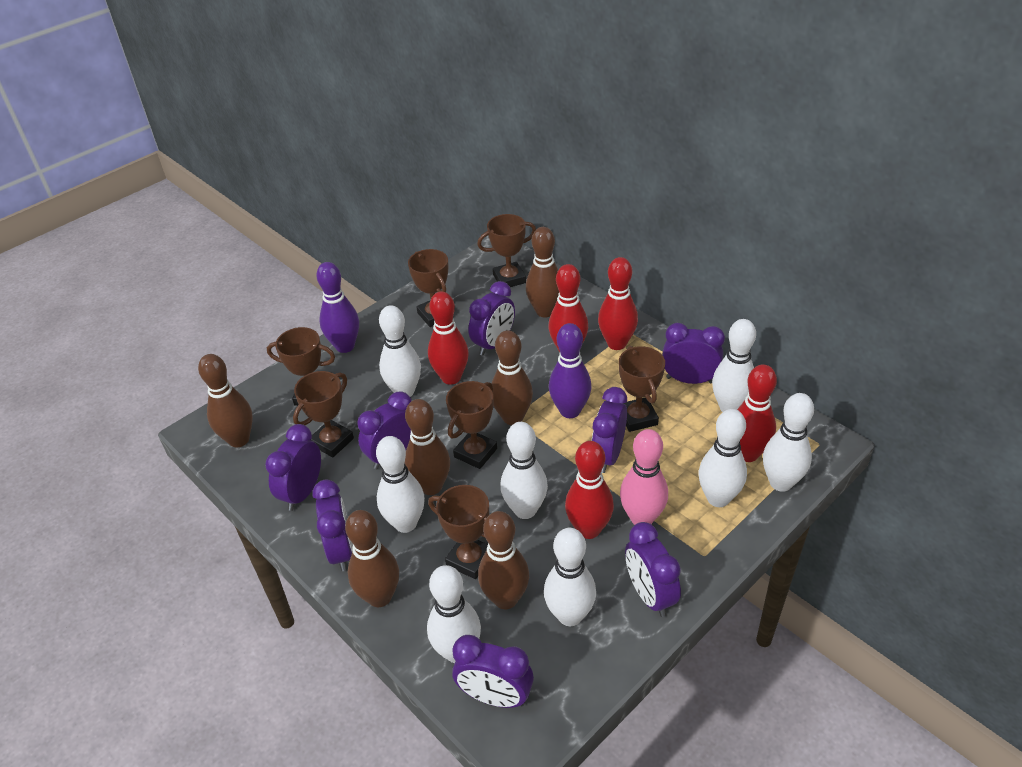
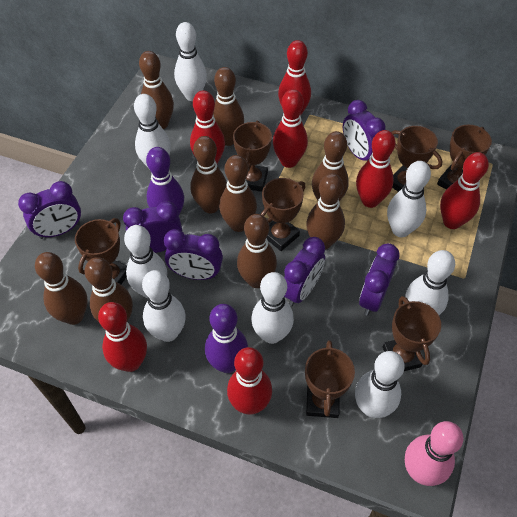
brown bowling pin: [198,354,253,447] [345,510,399,607] [405,399,450,495] [478,511,529,609] [492,330,533,425] [526,227,559,318] = 6 -> [35,252,88,325] [85,257,133,322] [139,51,174,129] [191,136,227,213] [213,67,244,146] [219,155,257,232] [237,214,277,288] [306,173,345,249] [312,131,349,201] = 9
purple clock: [265,424,321,511] [312,480,353,571] [357,391,411,469] [452,635,534,708] [468,281,515,356] [592,387,627,473] [625,522,681,617] [662,323,725,384] = 8 -> [18,181,81,239] [123,201,182,253] [164,229,223,280] [284,237,325,306] [343,100,386,161] [359,243,400,316] = 6
red bowling pin: [428,291,469,385] [549,264,588,352] [565,441,614,539] [598,257,638,350] [737,364,777,462] = 5 -> [98,302,147,372] [190,90,225,164] [227,347,272,415] [273,89,308,168] [278,40,311,116] [356,130,396,208] [440,152,489,229] = 7

